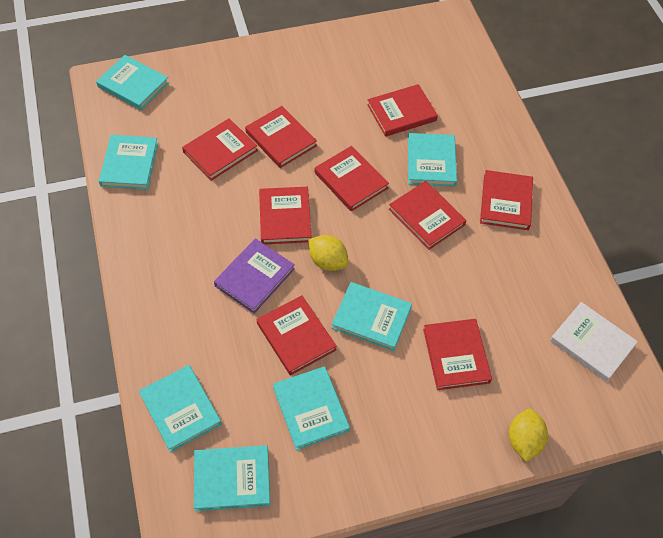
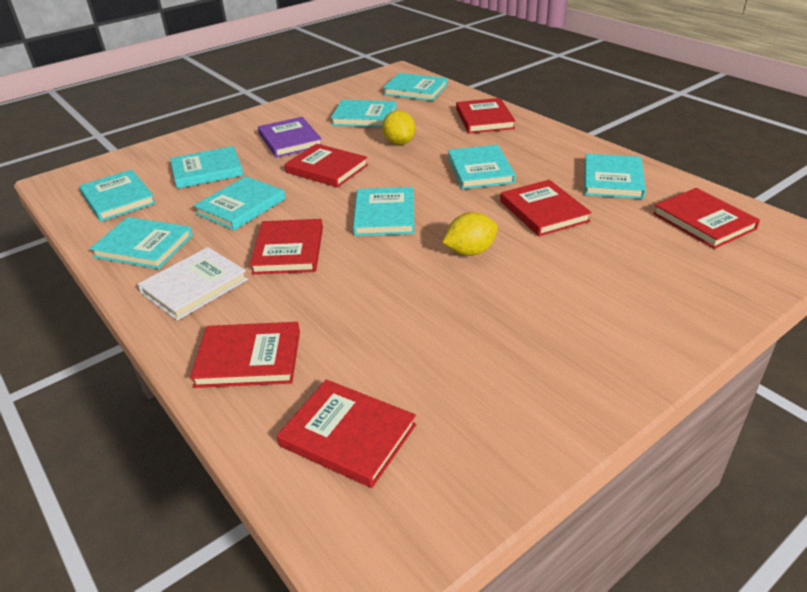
red book: [182,118,258,181] [245,106,317,168] [257,295,337,375] [259,187,312,244] [315,146,389,212] [367,84,438,137] [389,181,466,250] [423,319,492,390] [480,170,533,230] = 9 -> [190,322,300,388] [250,219,323,274] [277,379,416,488] [284,144,368,187] [456,98,516,133] [500,180,592,236] [653,188,760,249] = 7
turquoise book: [96,55,169,110] [99,135,158,190] [139,365,222,453] [194,445,270,511] [273,366,350,450] [332,282,412,351] [408,133,457,187] = 7 -> [79,169,156,222] [90,217,193,269] [170,146,244,189] [193,176,286,230] [331,100,397,127] [353,187,415,236] [382,73,447,101] [448,144,516,189] [585,154,646,199] = 9

